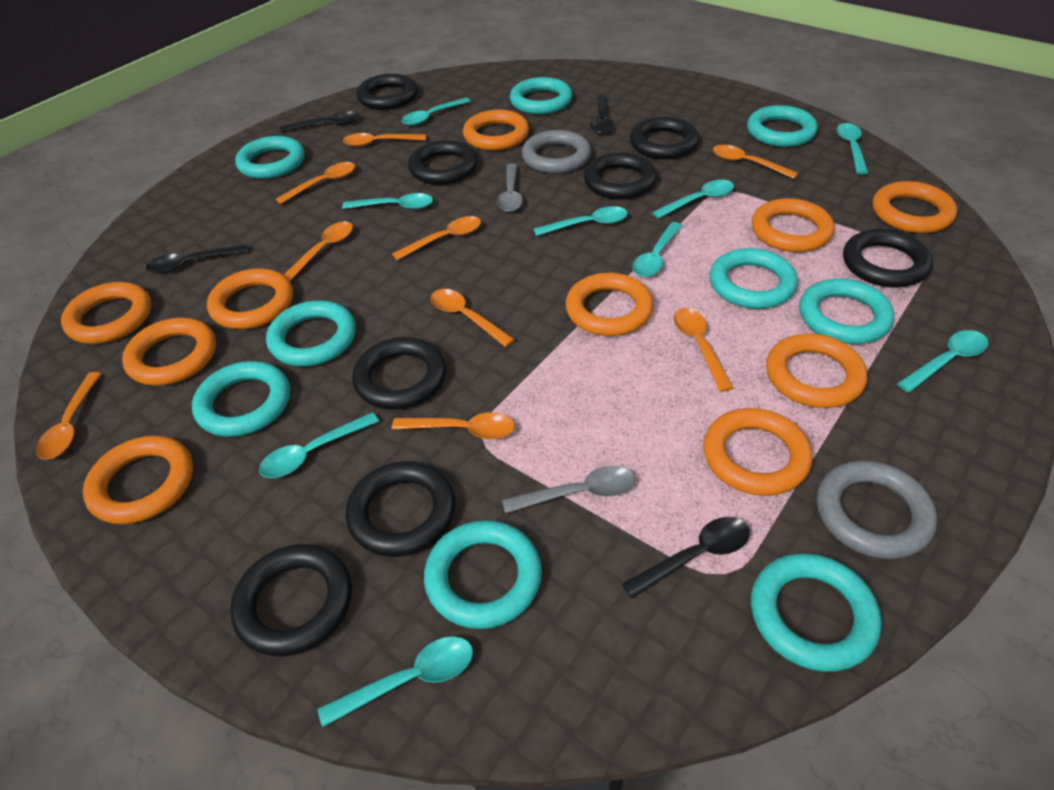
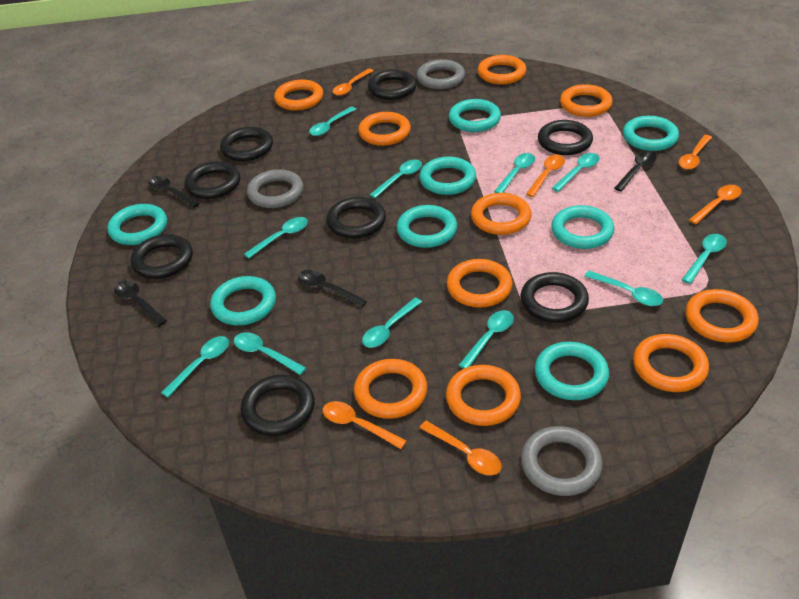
grey ring: [522,130,591,174] [817,460,937,559] = 2 -> [247,169,304,208] [417,59,465,89] [521,426,603,496] = 3
grey spoon: [497,163,523,212] [502,465,635,514] = 2 -> none = 0
orange spoon: [36,372,102,460] [276,162,355,204] [284,221,353,281] [343,133,426,147] [392,216,481,260] [392,412,515,439] [430,289,515,347] [673,308,733,392] [712,145,798,179] = 9 -> [323,401,407,449] [333,69,374,96] [419,421,502,475] [526,155,565,197] [679,135,712,170] [689,185,742,224] = 6
turquoise ring: [192,361,290,437] [235,136,305,179] [266,300,356,366] [424,520,542,629] [510,77,573,114] [710,248,798,309] [747,105,818,147] [751,553,881,672] [799,279,894,344] = 9 -> [108,204,167,245] [210,276,276,325] [397,205,457,248] [419,156,476,195] [449,99,501,132] [535,342,609,400] [551,205,614,249] [623,116,679,151] = 8
turquoise spoon: [259,412,379,478] [317,636,473,727] [342,193,433,209] [401,98,471,126] [534,206,628,236] [632,222,682,277] [652,180,734,219] [836,123,868,175] [897,330,988,393] = 9 -> [161,336,229,397] [234,332,306,375] [244,217,308,258] [309,106,356,136] [362,298,422,348] [370,160,422,198] [458,310,514,369] [494,153,535,193] [552,153,600,192] [584,271,663,306] [682,234,727,284] = 11

